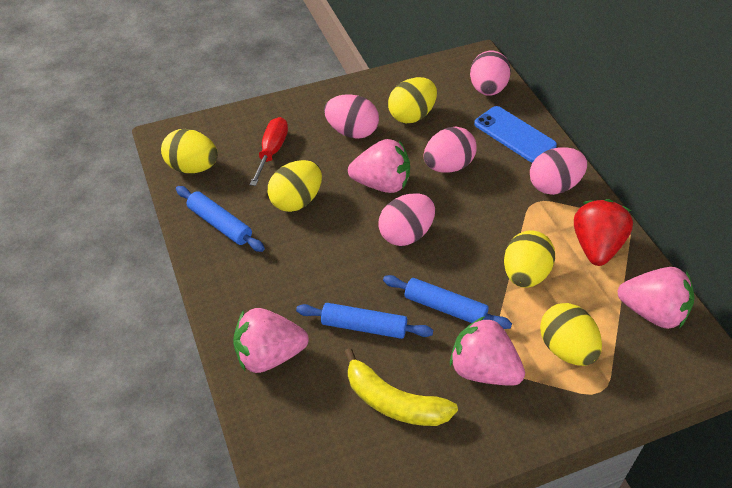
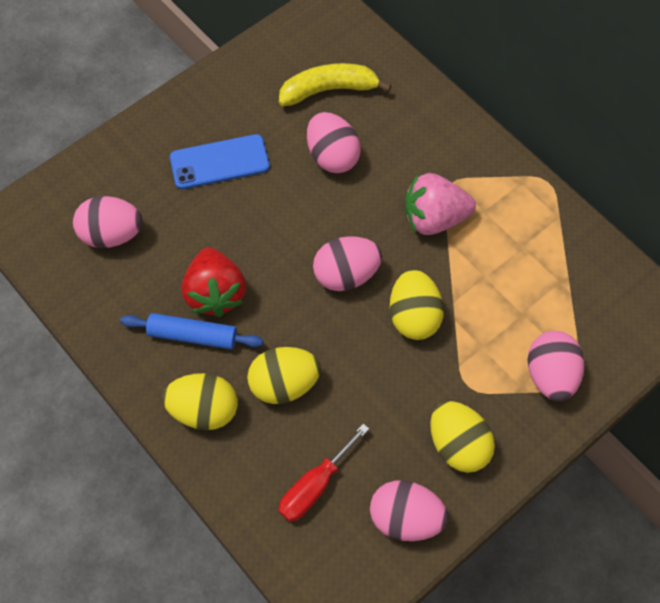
blue rolling pin: [176,186,265,252] [296,303,433,339] [383,275,512,329] = 3 -> [120,313,264,349] = 1
pink strawberry: [233,308,309,373] [348,139,410,193] [450,316,525,386] [618,267,695,329] = 4 -> [405,173,476,235] = 1
yellow egg: [161,129,218,173] [268,160,322,212] [388,77,437,123] [504,230,555,287] [540,303,602,366] = 5 -> [162,373,238,430] [247,347,321,404] [390,269,444,340] [430,401,495,473] = 4

